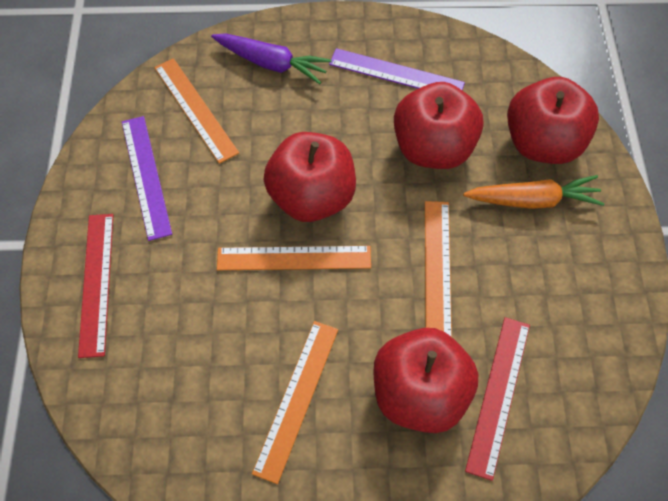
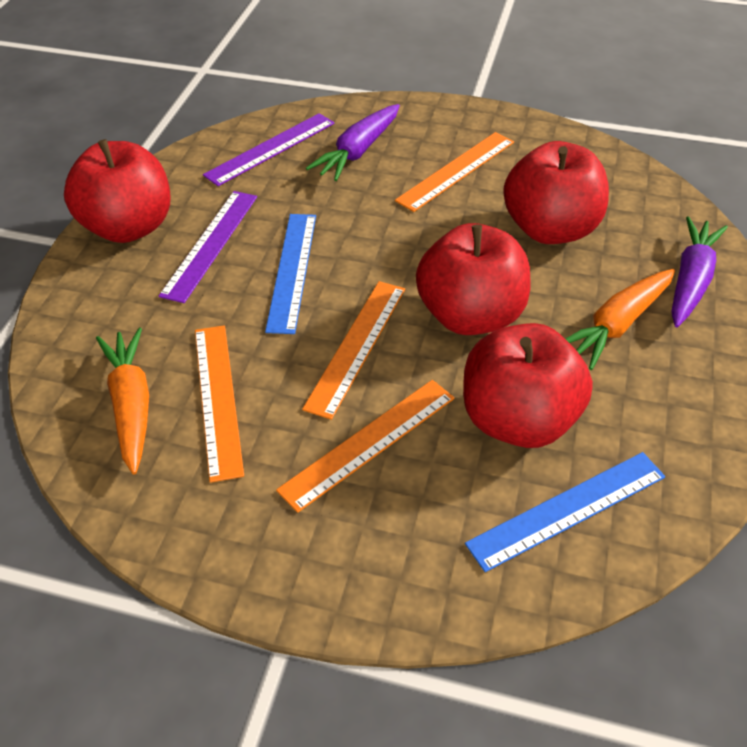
blue ruler: none = 0 -> [265,214,316,334] [465,452,665,572] = 2
orange carrot: [463,175,605,209] = 1 -> [96,328,149,475] [566,269,675,370] = 2
purple carrot: [211,33,332,84] = 1 -> [306,104,400,181] [671,216,728,327] = 2
red ruler: [78,214,113,358] [465,317,530,481] = 2 -> none = 0

